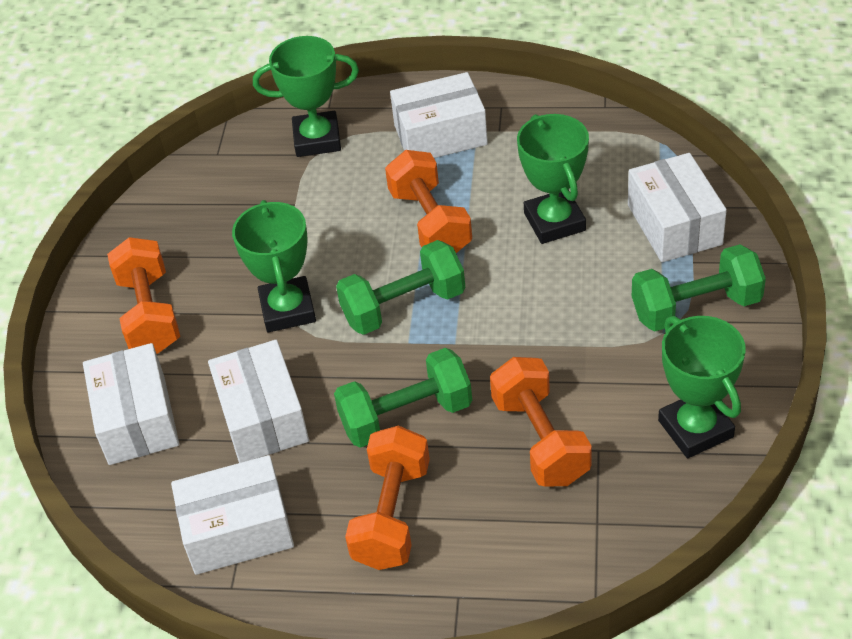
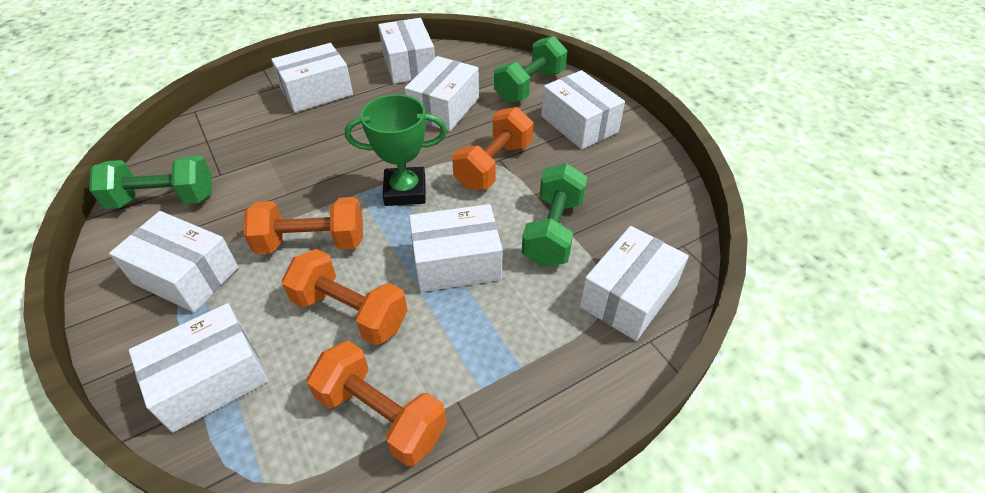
green trophy: [232,200,316,332] [253,36,359,157] [517,114,589,244] [658,316,746,458] = 4 -> [345,94,447,206] = 1
white box: [83,343,179,465] [171,455,294,575] [208,340,309,463] [390,72,488,158] [628,153,727,262] = 5 -> [109,211,239,312] [129,303,269,432] [271,43,353,112] [378,18,435,84] [405,56,479,131] [409,204,503,292] [541,70,625,149] [580,226,689,341] = 8

